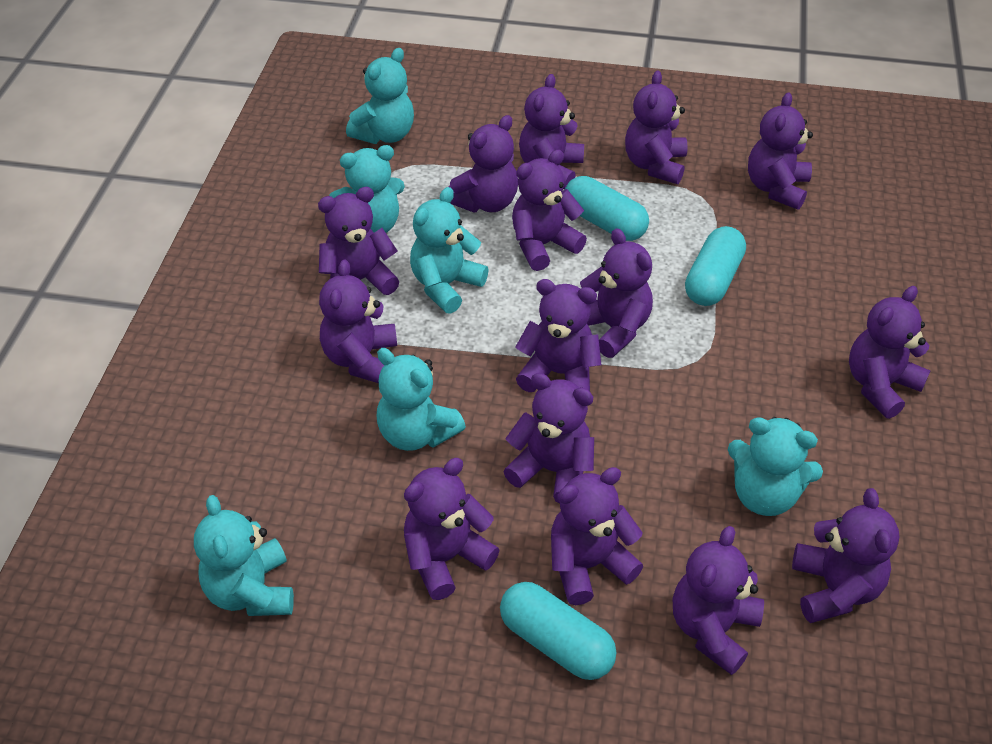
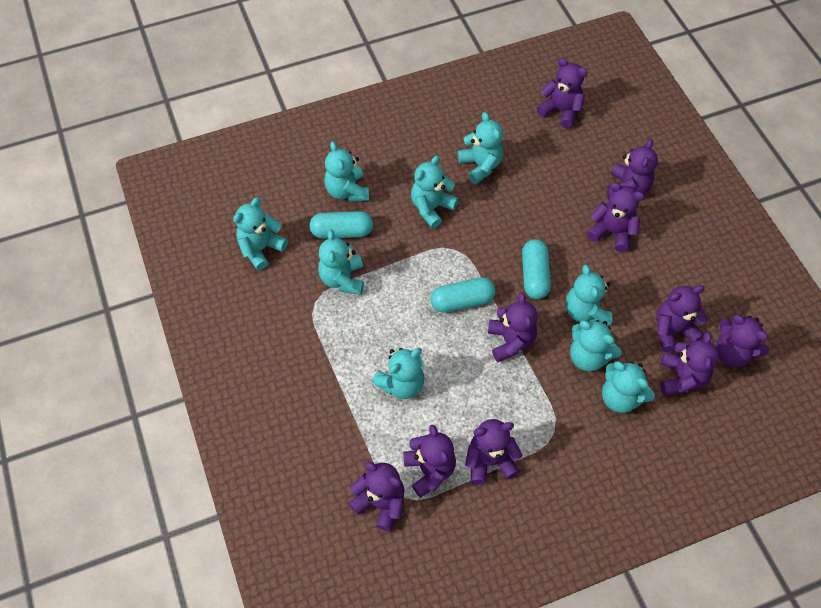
purple teddy bear: [318,187,399,295] [319,260,397,383] [404,458,499,600] [449,115,518,212] [503,373,594,504] [512,150,587,271] [515,279,601,392] [519,74,584,189] [551,467,643,605] [580,228,653,358] [625,70,688,184] [673,526,764,675] [748,92,813,210] [792,488,899,623] [849,286,930,419] = 15 -> [349,461,404,531] [403,425,456,498] [465,419,522,485] [488,292,538,362] [537,58,588,129] [587,183,645,252] [607,139,658,199] [656,285,708,352] [660,332,719,395] [716,315,769,367] = 10
turquoise teddy bear: [194,495,294,616] [329,145,405,233] [346,48,414,144] [376,348,466,451] [410,187,489,314] [728,417,823,516] = 6 -> [233,197,288,270] [318,230,364,295] [324,141,369,202] [371,348,425,399] [411,155,458,228] [458,112,504,184] [566,264,612,325] [570,320,621,371] [602,361,655,413] = 9

